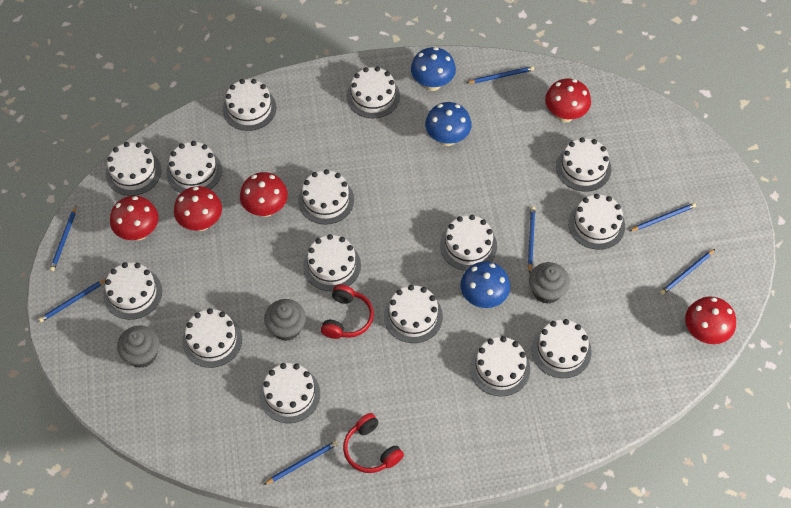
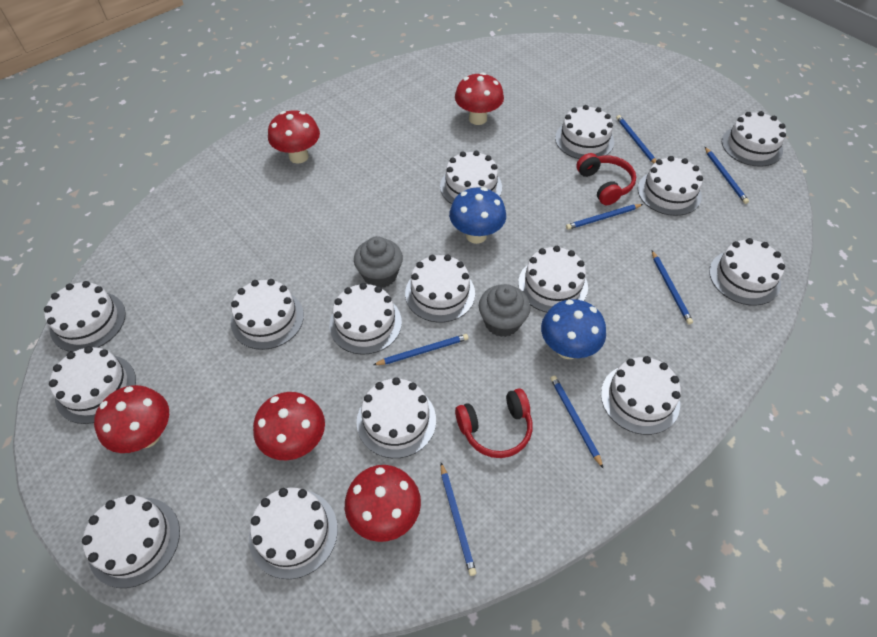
blue mushroom: [411,47,456,91] [425,102,472,146] [460,261,510,308] = 3 -> [449,187,506,244] [541,299,606,359] = 2
grey cupcake: [117,326,160,368] [264,299,306,341] [529,262,570,304] = 3 -> [354,236,403,288] [479,284,530,337] = 2

